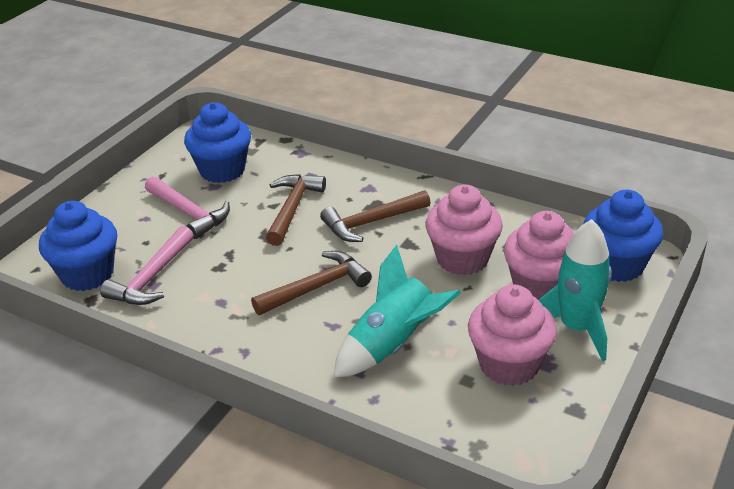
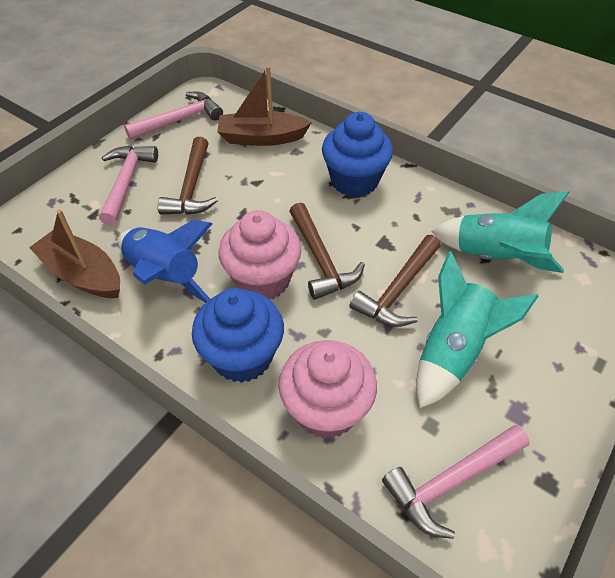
blue cupcake: [39,201,117,291] [184,102,251,183] [583,190,663,282] = 3 -> [192,288,284,383] [322,112,393,197] = 2
blue rocket: none = 0 -> [118,220,212,303] = 1
brown boat: none = 0 -> [29,209,120,298] [217,66,312,146] = 2
pink cupcake: [425,184,503,275] [468,285,557,386] [504,211,574,299] = 3 -> [218,210,302,299] [279,340,377,439] = 2
pink hammer: [100,226,194,305] [145,176,230,239] = 2 -> [99,146,158,225] [124,92,223,140] [382,425,529,539] = 3

